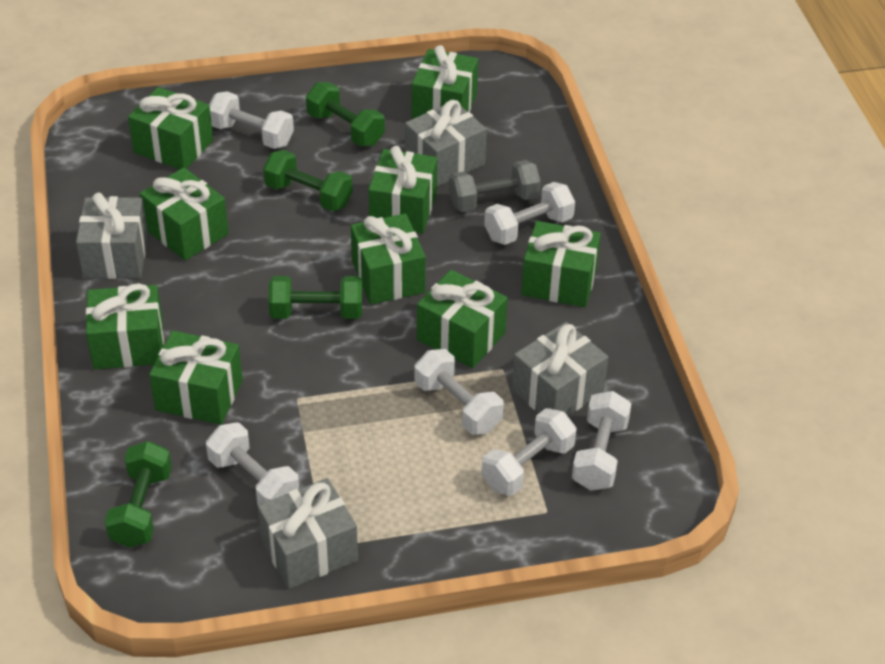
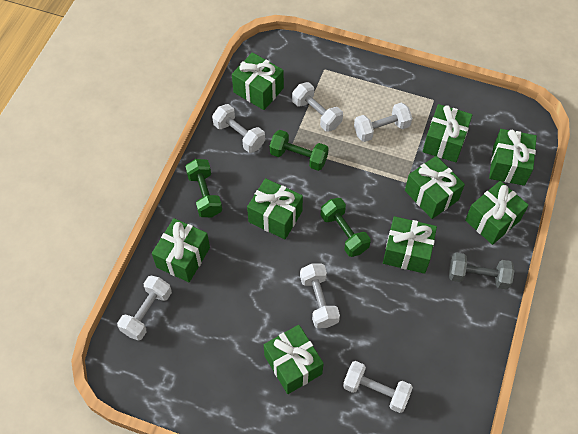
green dumbbell: [105,441,172,548] [263,150,353,211] [268,276,362,319] [306,82,385,146] = 4 -> [185,159,222,217] [270,130,329,171] [320,198,371,257] = 3
grey gift: [76,192,148,279] [258,478,358,589] [405,100,487,187] [512,322,608,416] = 4 -> none = 0

